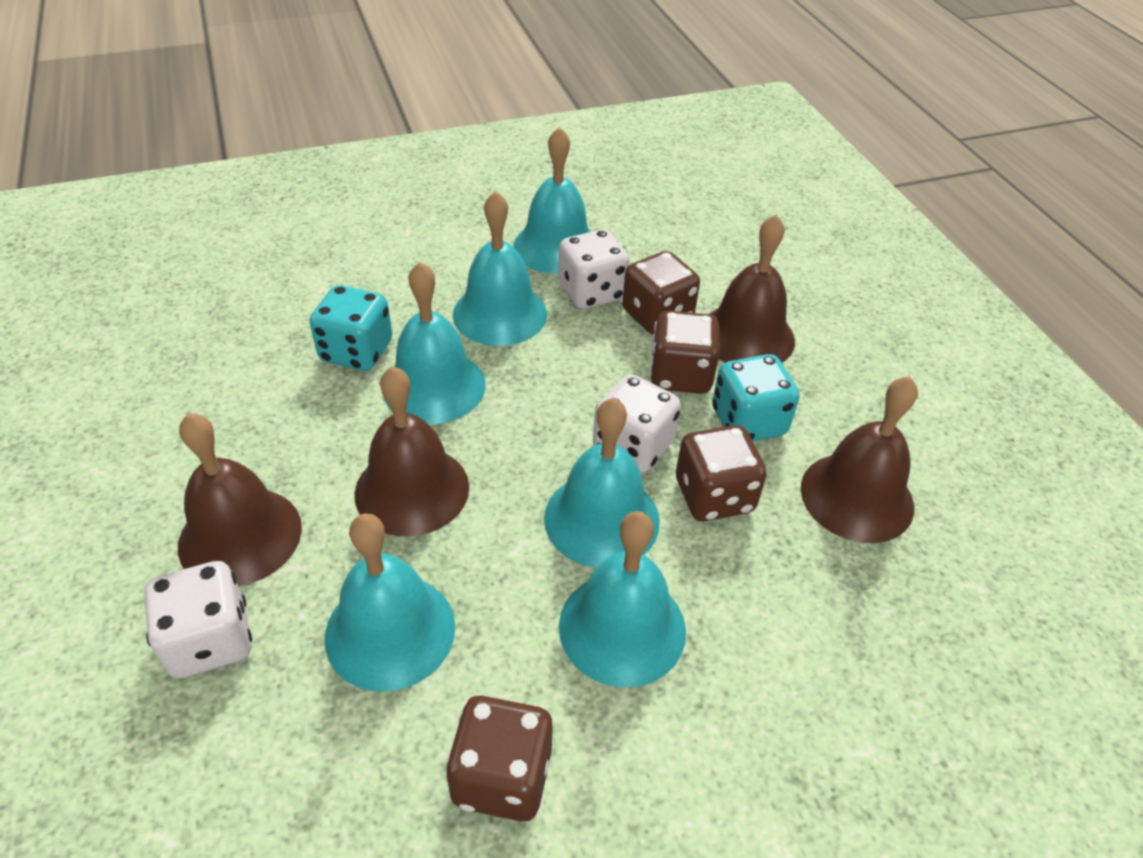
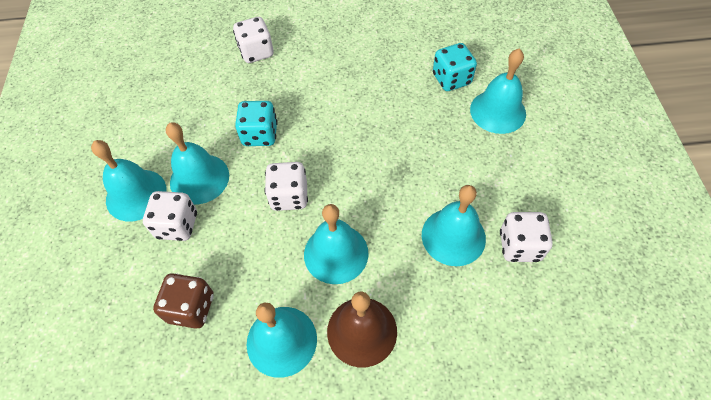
brown bell: [178,413,302,586] [354,366,469,537] [710,214,795,363] [800,376,918,543] = 4 -> [327,291,397,367] = 1
brown dice: [445,696,553,821] [622,251,700,335] [650,311,719,394] [676,425,767,521] = 4 -> [153,273,214,328] = 1
white dice: [144,561,252,678] [559,229,629,309] [593,374,681,473] = 3 -> [143,191,197,241] [233,17,274,63] [264,162,308,211] [500,212,553,262] = 4

